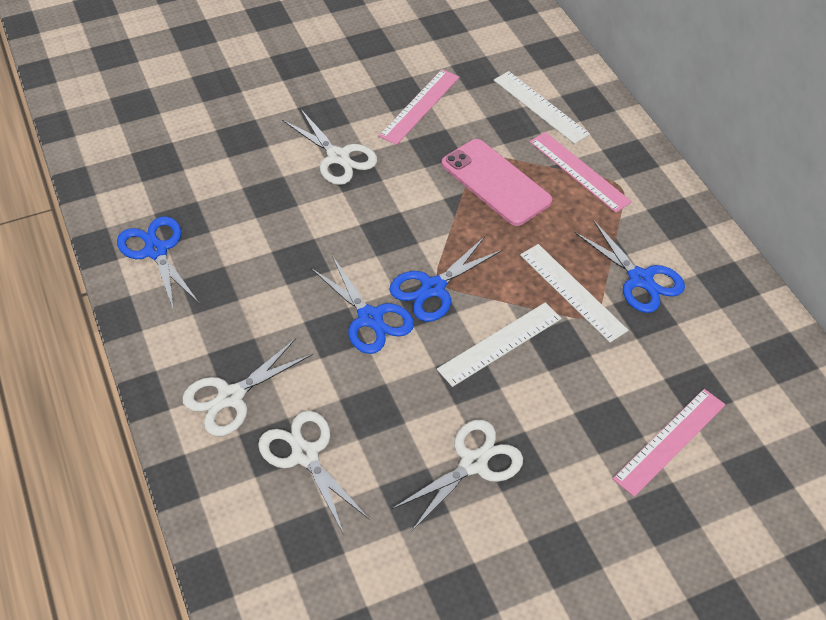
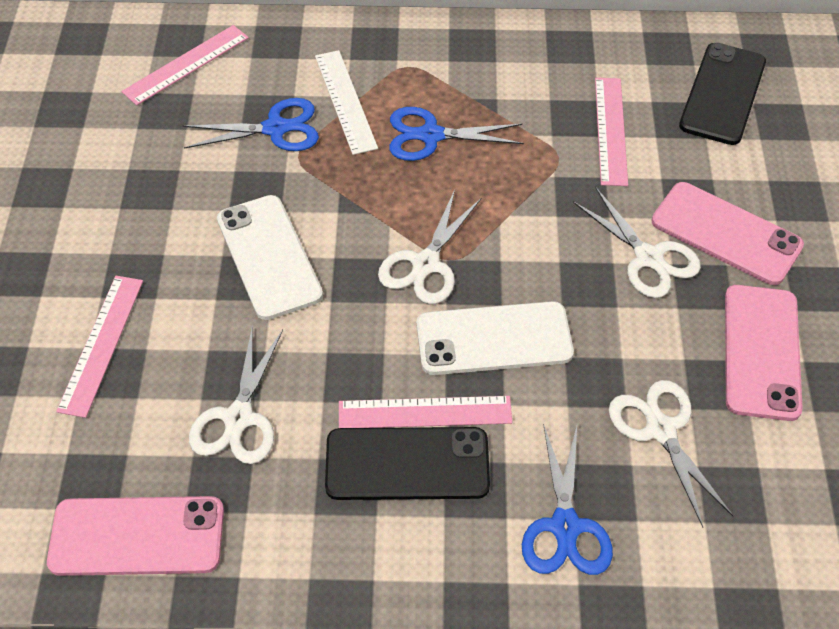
black phone: none = 0 -> [325,427,490,500] [679,43,766,145] = 2
blue scissors: [117,216,200,311] [311,256,414,354] [389,236,503,322] [575,220,685,313] = 4 -> [183,98,319,151] [389,107,524,161] [522,423,613,575] = 3
pink phone: [441,139,552,226] = 1 -> [47,496,224,576] [652,182,804,285] [725,285,803,421] = 3
pink ruler: [379,69,459,145] [529,132,632,213] [613,389,726,497] = 3 -> [56,276,143,418] [121,25,249,105] [339,396,512,428] [595,78,628,186] = 4
white phone: none = 0 -> [217,195,323,320] [416,301,574,375] = 2
white ruler: [437,302,562,387] [494,71,590,144] [520,244,628,343] = 3 -> [315,50,378,155] = 1

